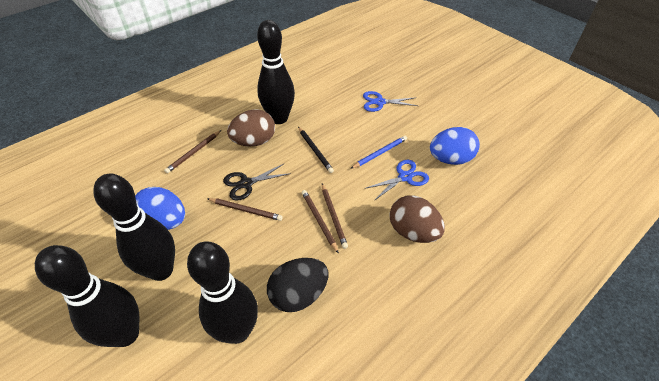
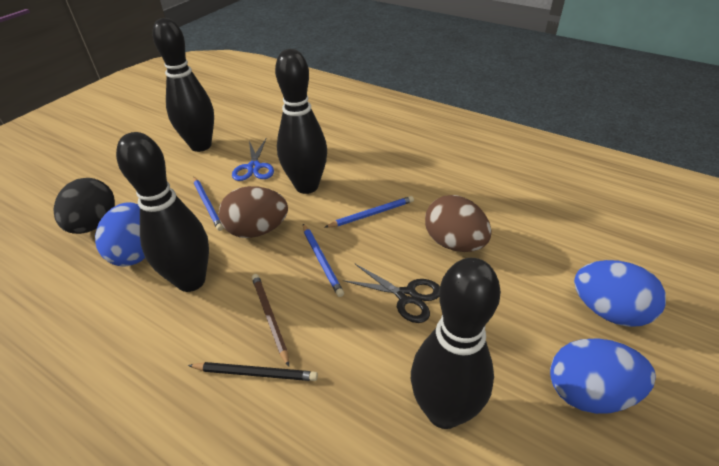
blue egg: [135,187,185,230] [430,127,480,165] = 2 -> [95,202,145,266] [550,338,656,414] [574,260,666,327] = 3
blue pencil: [350,136,407,169] = 1 -> [193,176,223,231] [303,224,344,297] [324,196,414,228] = 3
blue scissors: [363,91,418,112] [364,160,429,201] = 2 -> [232,139,274,181] = 1
brown pencil: [164,130,221,173] [207,198,283,221] [302,190,339,254] [322,184,348,249] = 4 -> [252,274,289,367] = 1

